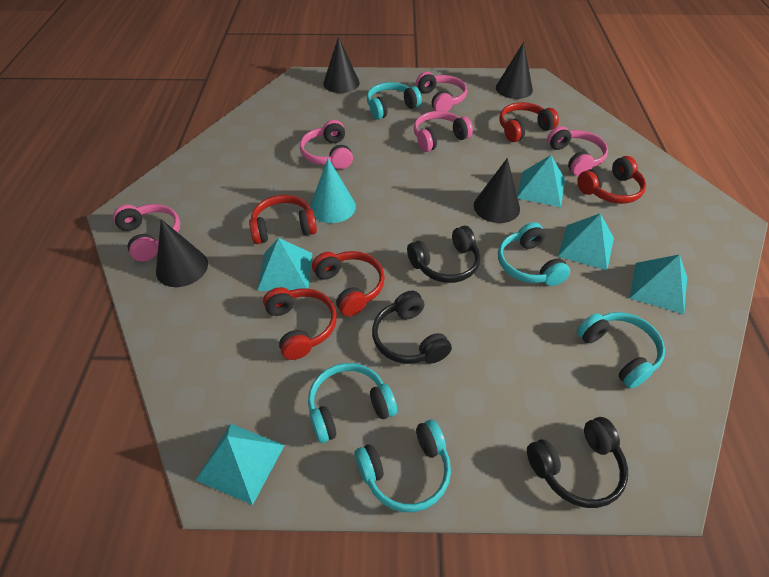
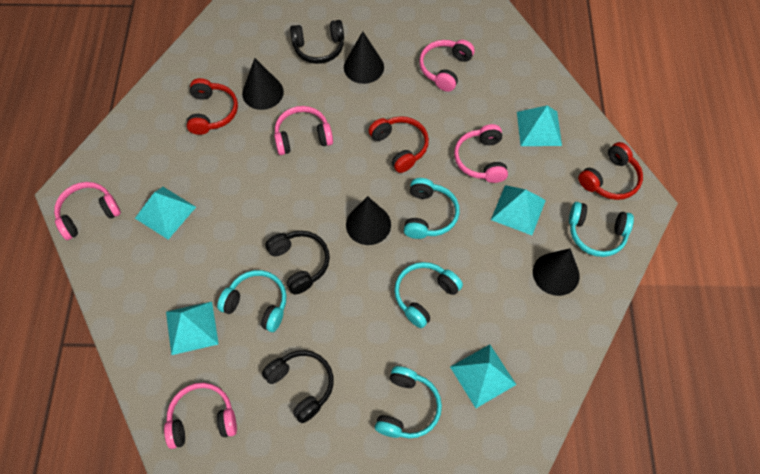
red headphones: [249,195,317,244] [263,287,337,360] [312,251,385,317] [499,102,559,142] [577,156,646,204] = 5 -> [187,78,238,135] [368,116,429,173] [578,142,643,200] = 3
turquoise cone: [310,158,356,223] = 1 -> none = 0

